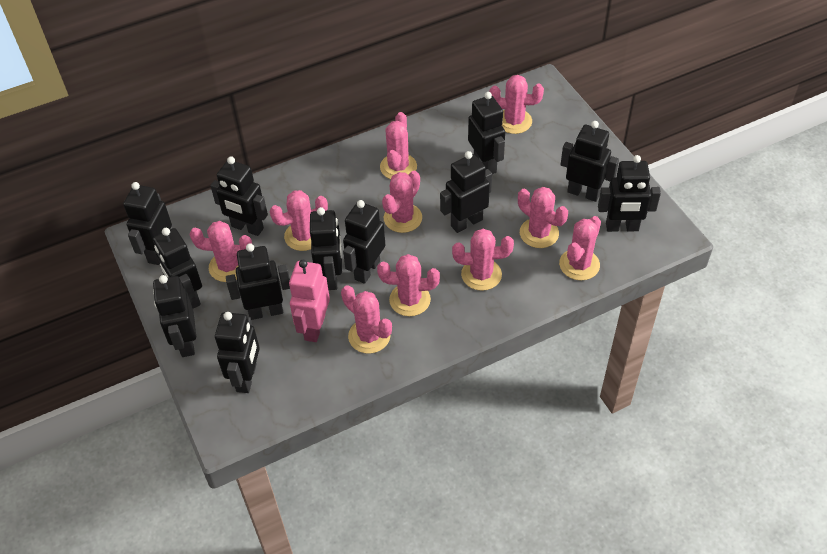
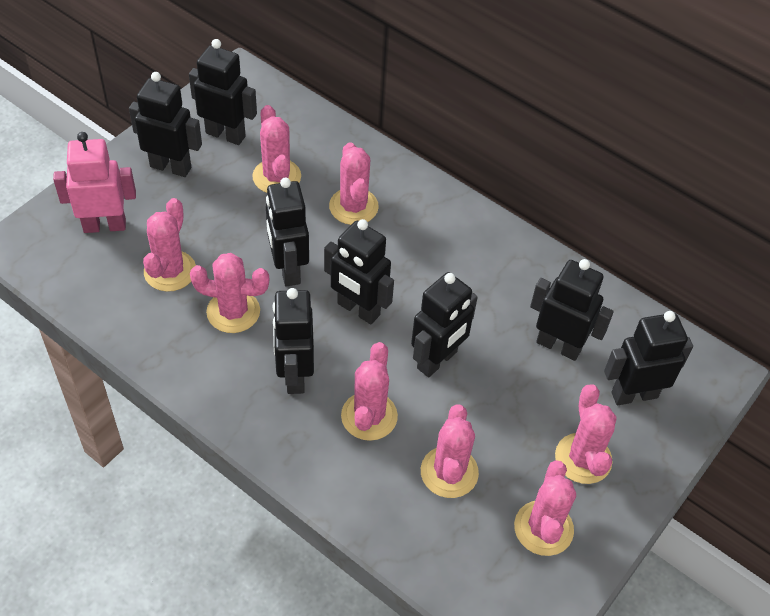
black robot: [123,182,172,265] [153,228,202,309] [153,275,196,357] [210,156,268,236] [215,312,260,393] [226,243,290,320] [310,207,342,290] [343,200,385,284] [440,151,492,233] [468,92,505,174] [561,121,619,202] [598,155,661,232] = 12 -> [129,72,202,177] [189,39,257,145] [266,177,309,286] [273,288,314,394] [324,219,394,324] [411,272,478,377] [530,259,614,361] [604,311,693,405] = 8
pink cactus: [190,221,252,282] [270,190,328,251] [341,285,392,354] [377,254,440,316] [380,112,417,179] [382,171,422,233] [452,229,514,291] [489,75,544,134] [518,187,568,248] [559,216,601,280] = 10 -> [143,198,196,292] [190,253,269,333] [252,105,301,193] [329,142,379,225] [341,342,398,441] [421,405,479,498] [514,460,576,556] [555,384,617,484] = 8

